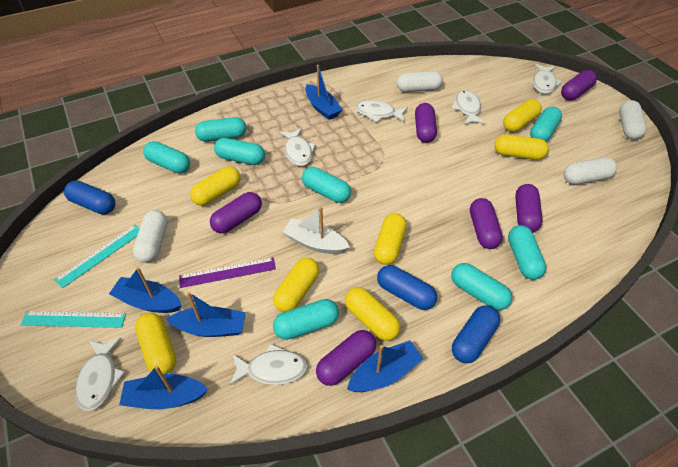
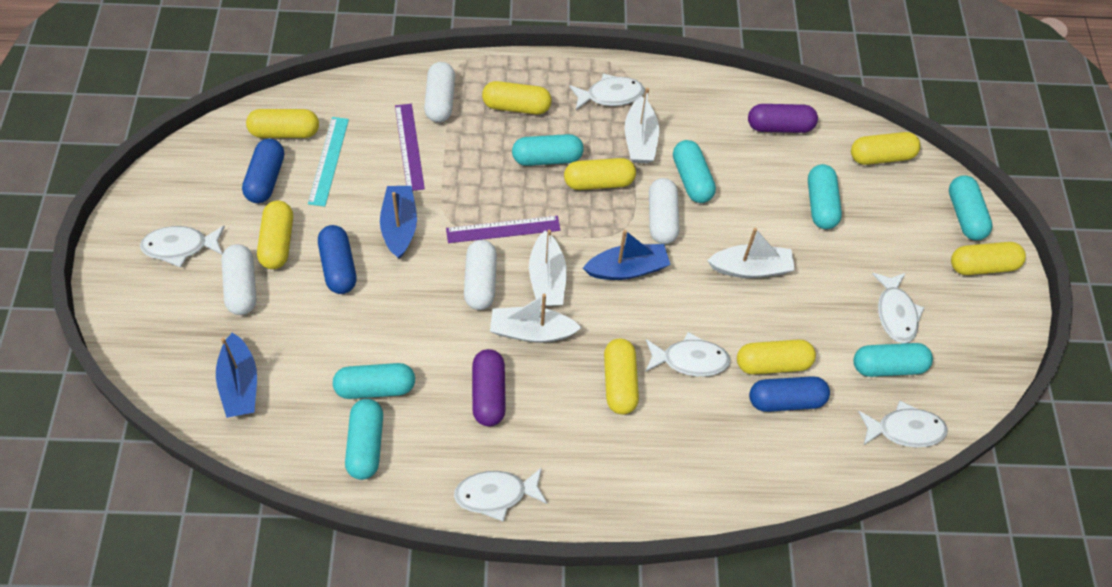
blue boat: [109,267,182,313] [119,365,208,409] [166,292,246,337] [305,65,342,120] [347,340,424,392] = 5 -> [216,333,257,418] [380,186,417,259] [583,230,671,280] = 3
purple capsule: [210,192,262,233] [316,330,376,386] [415,103,437,143] [470,198,503,249] [515,184,543,233] [561,70,597,100] = 6 -> [472,349,506,426] [748,104,818,133] = 2
purple ruler: [179,257,276,288] = 1 -> [395,104,425,191] [446,216,560,243] = 2
turquoise capsule: [143,141,190,173] [195,117,246,142] [214,138,265,165] [273,299,339,340] [302,167,351,203] [451,263,512,310] [508,225,546,280] [530,107,562,142] = 8 -> [333,363,415,399] [345,399,383,480] [512,134,584,166] [673,140,716,203] [808,164,842,229] [853,343,933,377] [949,175,993,241] = 7
turquoise ruler: [20,311,126,328] [54,225,140,288] = 2 -> [308,117,349,207] = 1
white boat: [283,207,350,254] = 1 -> [490,294,581,343] [529,230,567,306] [625,88,659,163] [707,228,795,278] = 4
yellow capsule: [135,313,176,375] [190,166,241,206] [273,258,319,312] [345,287,400,341] [374,213,407,265] [494,134,549,160] [503,99,542,132] = 7 -> [246,109,319,138] [257,200,293,269] [482,81,552,114] [564,158,636,190] [604,339,639,414] [737,339,816,374] [851,132,921,165] [951,242,1026,275] = 8

